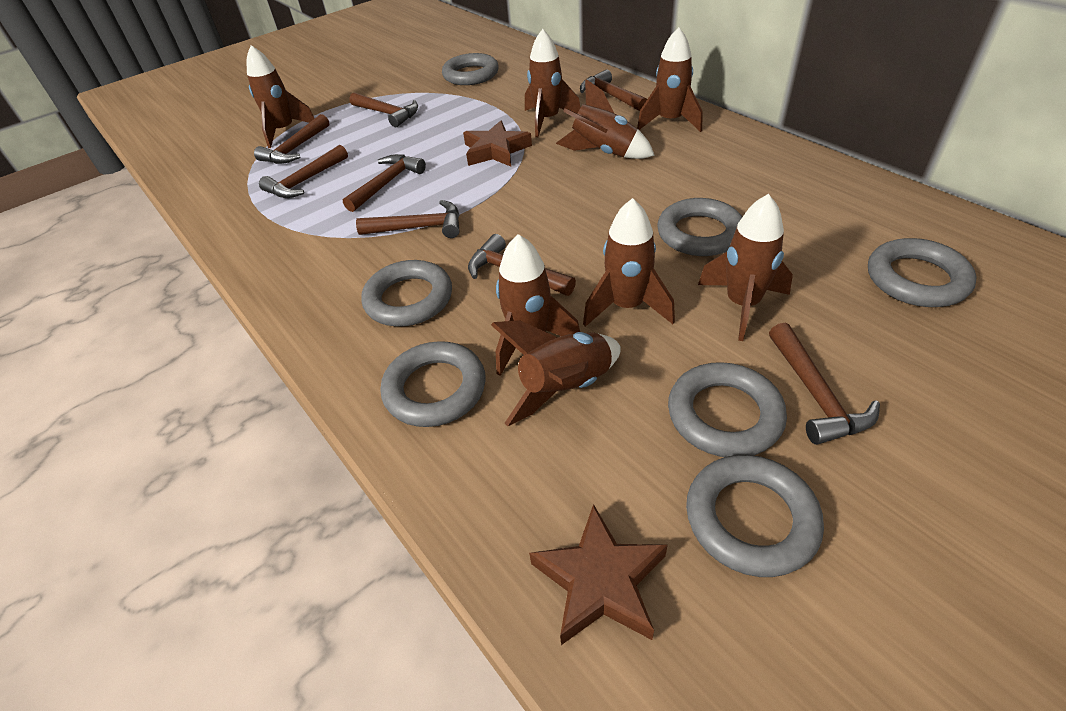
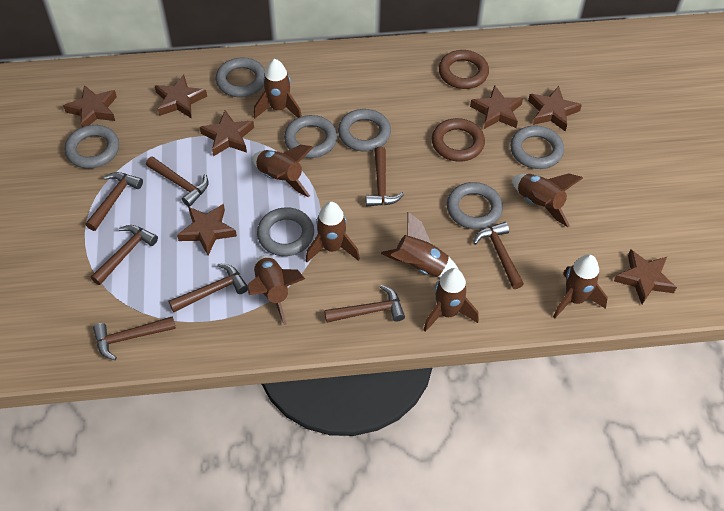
brown ring: none = 0 -> [432,118,485,162] [439,50,489,89] = 2
brown star: [463,121,532,167] [529,504,667,645] = 2 -> [63,85,117,127] [155,75,207,118] [177,204,237,255] [200,110,254,157] [470,85,523,129] [528,86,582,131] [614,249,677,304] = 7

